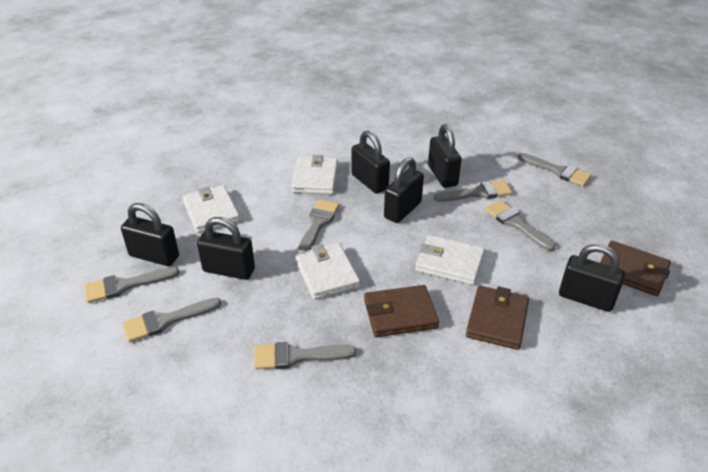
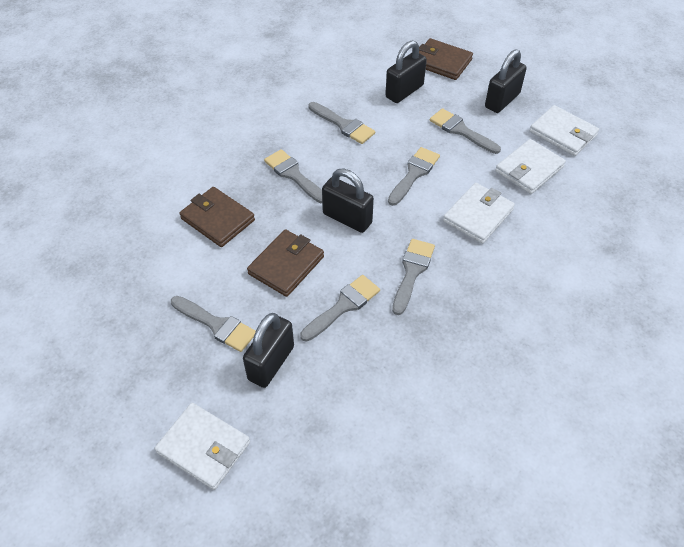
black padlock: [121,203,179,266] [197,217,255,280] [351,131,390,194] [384,157,424,223] [428,124,462,188] [559,244,625,312] = 6 -> [243,313,294,388] [322,169,374,233] [385,40,427,103] [485,49,527,113] = 4

